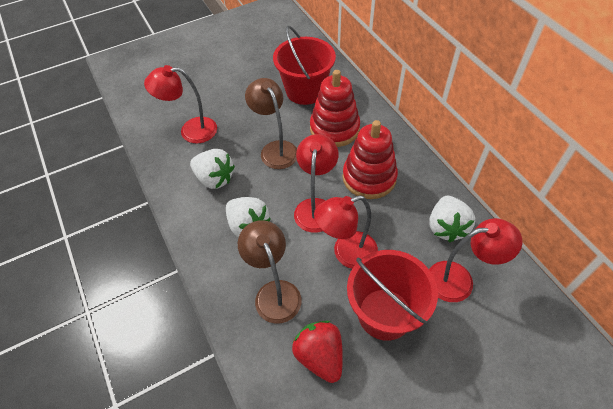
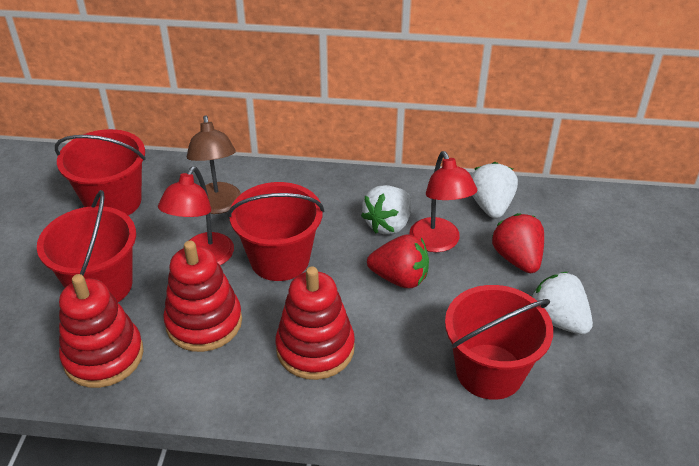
brown lamp: [238,220,302,324] [245,78,297,169] = 2 -> [187,115,241,214] = 1
red bucket: [273,26,336,105] [347,250,438,341] = 2 -> [37,190,136,302] [55,129,146,215] [228,182,324,281] [445,285,553,400] = 4
red lamp: [144,65,217,144] [294,134,338,233] [314,195,378,269] [429,218,522,302] = 4 -> [158,166,234,265] [409,151,477,252] = 2
red stacking toy: [310,70,360,147] [343,120,398,199] = 2 -> [59,274,144,388] [163,241,242,352] [275,267,355,380] = 3
red strawberry: [292,321,343,383] = 1 -> [367,235,429,288] [492,213,544,273] = 2

